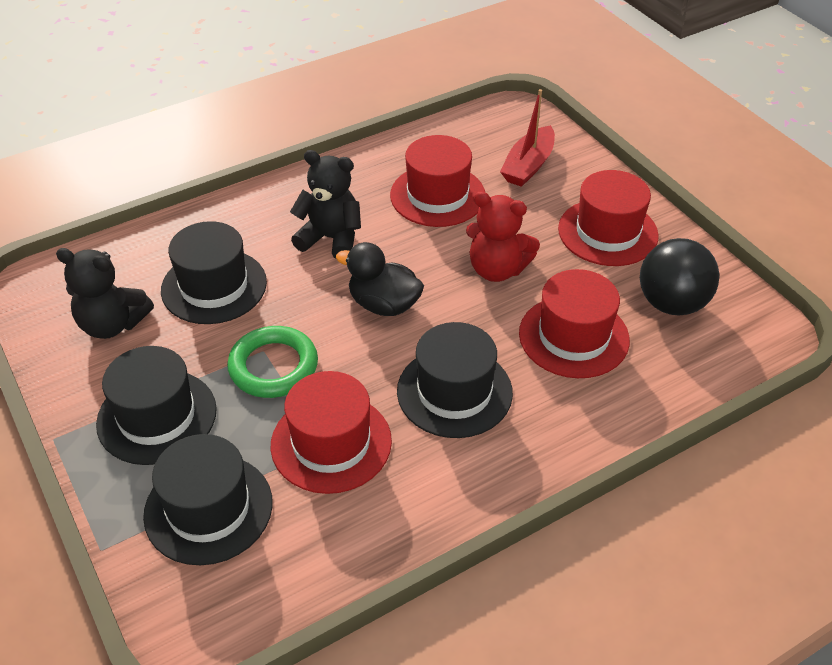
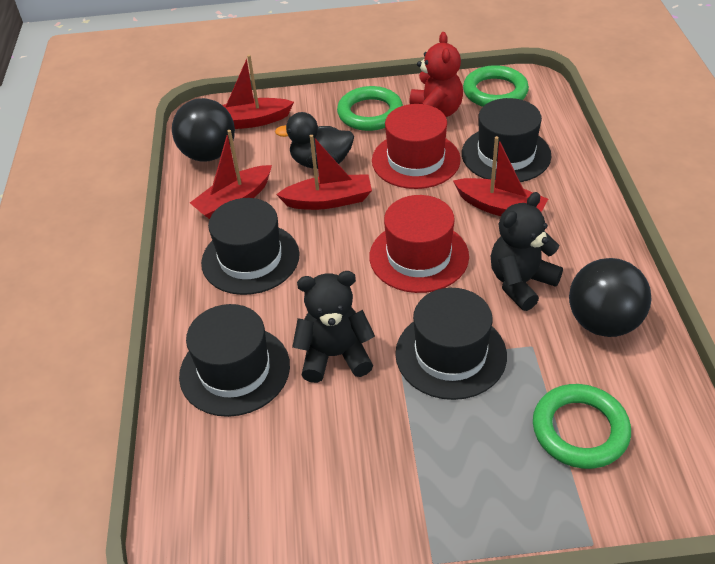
black ball: [640,238,719,316] = 1 -> [172,98,235,161] [569,258,652,337] = 2
green ring: [227,326,318,398] = 1 -> [337,86,403,131] [463,65,529,107] [533,384,631,469] = 3
red boat: [500,89,555,187] = 1 -> [190,130,272,219] [222,55,294,129] [276,135,372,210] [453,136,548,216] = 4
red hat: [271,371,392,494] [390,135,485,227] [519,269,630,378] [558,170,659,266] = 4 -> [369,195,469,293] [372,104,461,189] = 2

